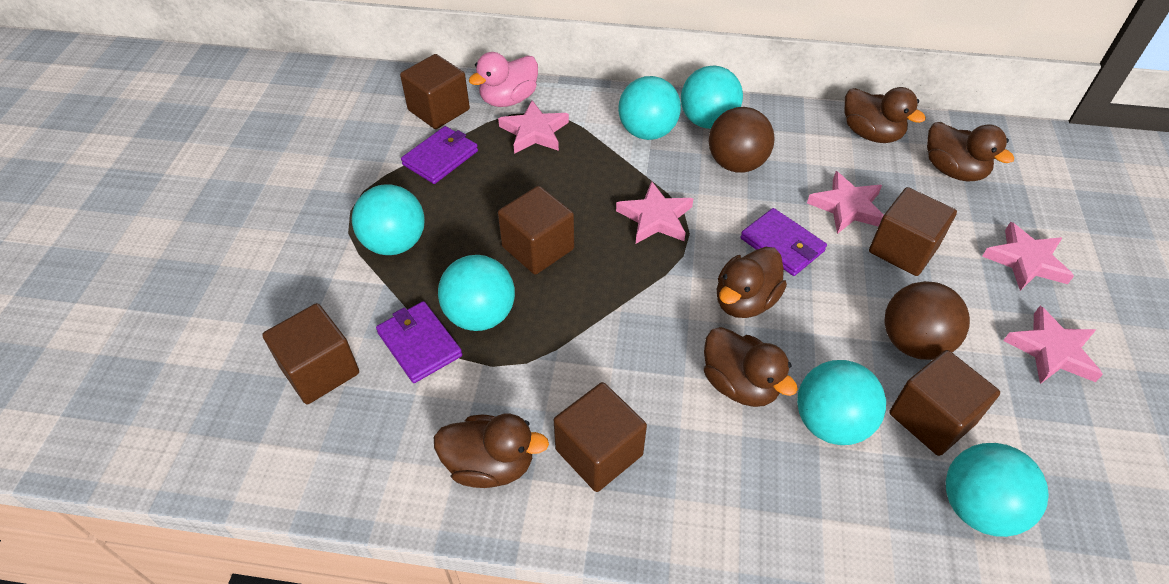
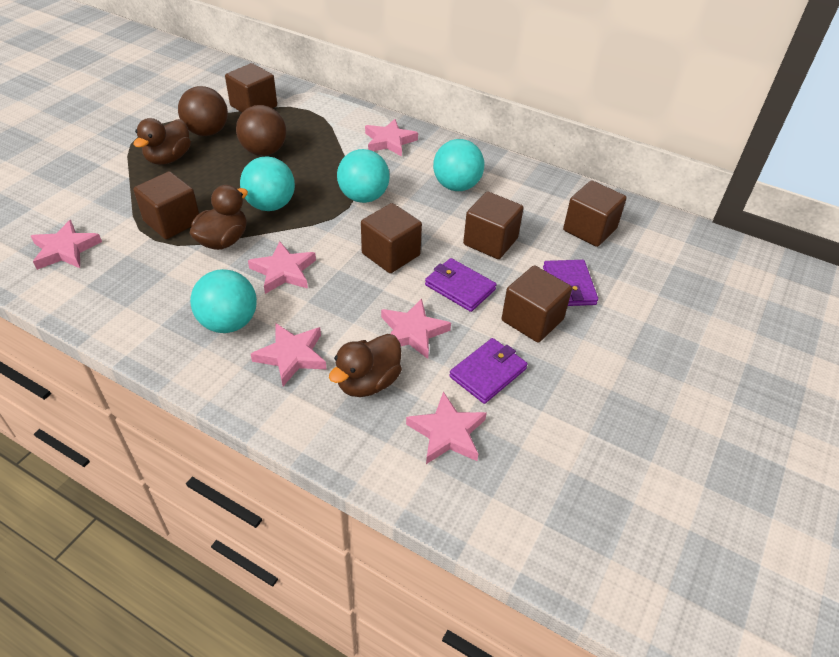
brown duck: [433,414,549,488] [704,327,798,407] [717,247,787,318] [845,87,926,143] [927,122,1014,182] = 5 -> [133,118,191,165] [189,185,248,250] [329,334,402,397] = 3
pink duck: [468,52,538,107] = 1 -> none = 0
pink star: [498,100,569,154] [616,181,693,244] [807,171,883,234] [982,222,1074,291] [1003,306,1103,384] = 5 -> [31,220,102,270] [248,241,316,294] [251,323,327,386] [365,119,418,157] [381,298,451,359] [406,392,487,464] = 6
turquoise ball: [352,184,425,255] [438,255,515,331] [618,76,681,140] [681,65,743,129] [797,360,886,445] [946,443,1049,537] = 6 -> [190,269,257,333] [240,156,295,211] [337,149,390,203] [433,139,484,191] = 4

